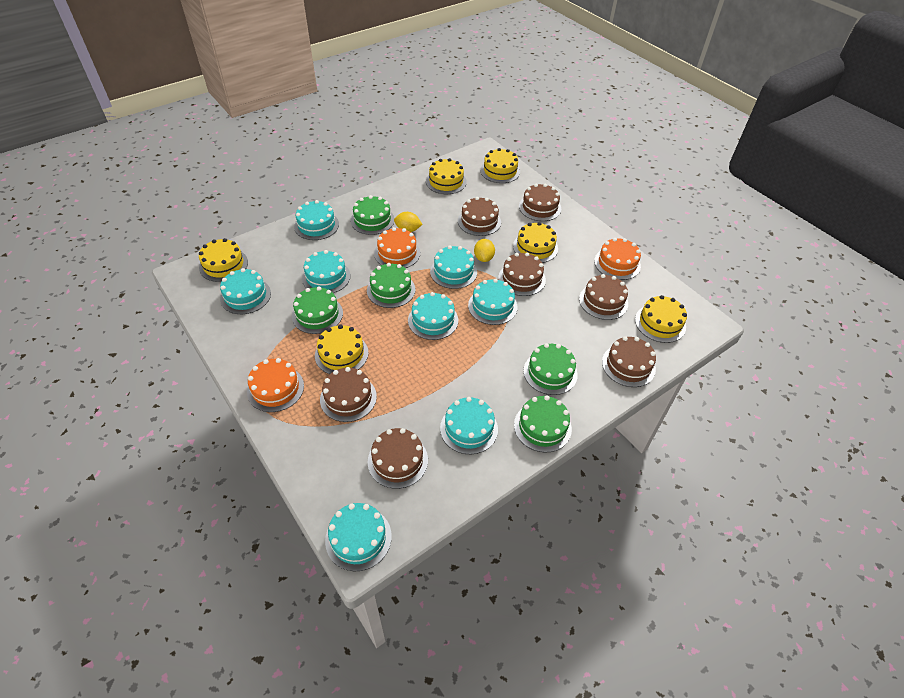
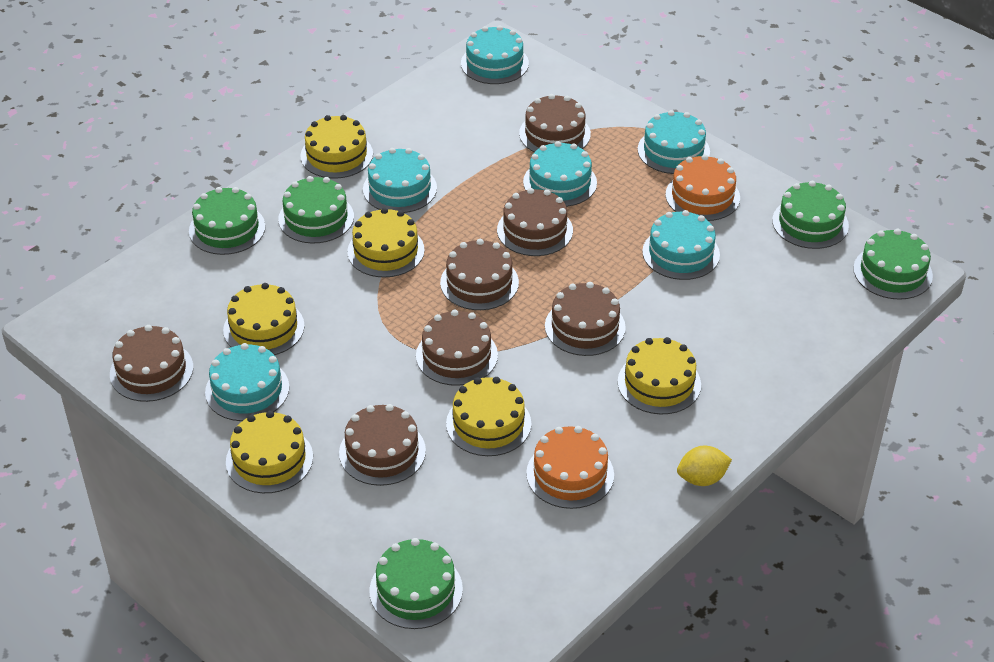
orange cake: [247,358,304,412] [374,227,420,268] [594,238,641,280] = 3 -> [526,426,614,509] [665,154,740,221] = 2
turquoise cake: [220,268,271,314] [294,200,339,240] [302,250,350,293] [325,503,392,571] [408,292,458,340] [430,245,477,289] [440,397,498,454] [468,279,518,325] = 8 -> [205,343,289,421] [363,148,437,213] [461,25,529,84] [523,141,597,207] [638,110,710,174] [642,210,720,280] = 6
yellow lemon: [394,212,423,232] [474,239,495,262] = 2 -> [677,446,732,486] = 1

